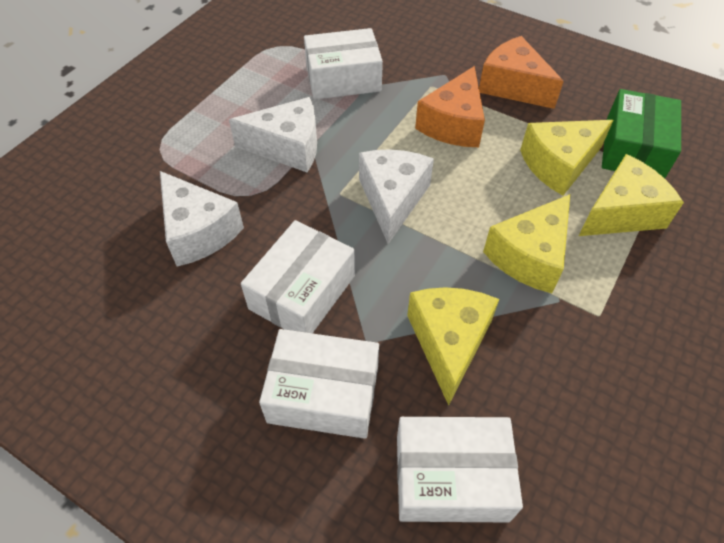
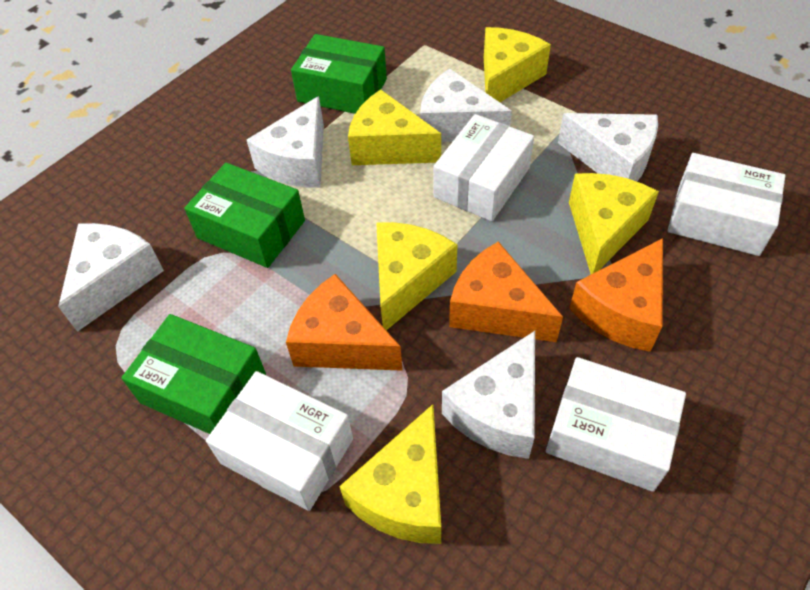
green box: [602,89,681,178] = 1 -> [122,314,266,434] [184,163,305,268] [291,34,387,114] = 3
orange cheese: [415,66,485,147] [479,36,564,109] = 2 -> [286,274,403,371] [449,241,563,342] [569,238,663,352] = 3
white cheese: [160,171,244,267] [229,97,317,172] [359,149,434,244] = 3 -> [58,223,164,332] [247,96,324,188] [420,68,512,142] [442,331,535,459] [558,113,658,182] = 5
yellow cheese: [407,287,499,406] [483,194,570,293] [520,120,613,196] [579,154,684,236] = 4 -> [339,404,441,544] [348,89,441,165] [376,222,458,330] [484,27,551,102] [569,173,659,274] = 5

